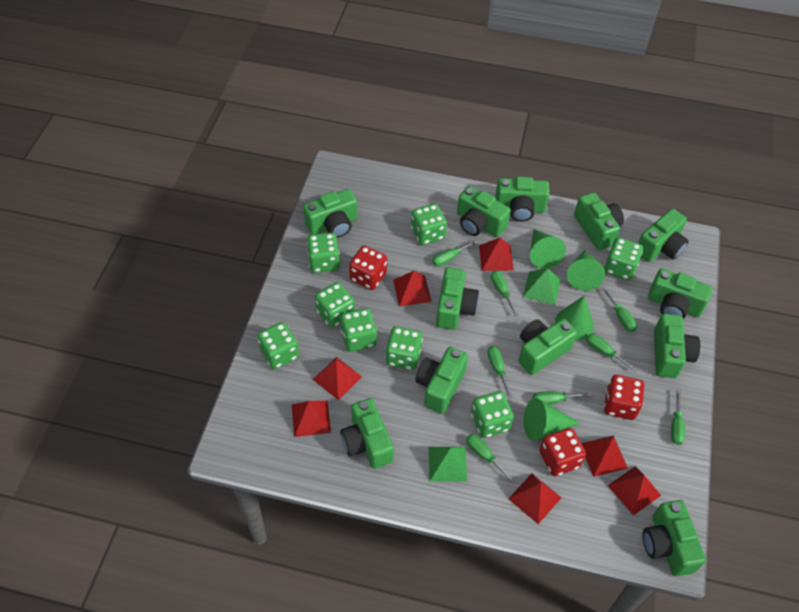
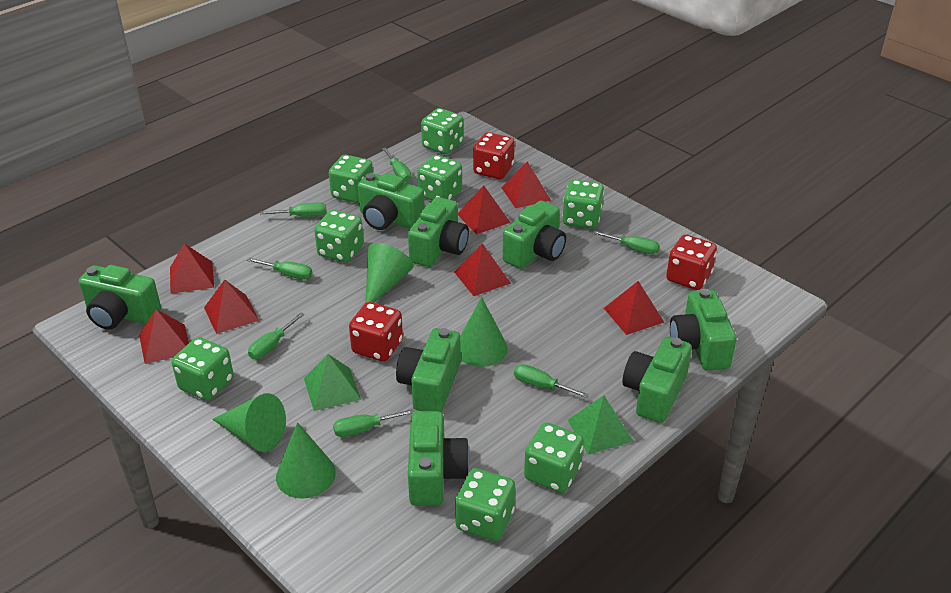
green camera: [303,189,358,238] [340,398,394,469] [415,347,468,414] [436,267,479,330] [457,186,511,237] [495,176,550,222] [518,319,577,375] [574,192,624,250] [638,209,689,262] [643,500,706,576] [648,269,712,319] [654,314,700,378] = 12 -> [79,265,161,330] [358,173,425,230] [396,328,461,412] [408,197,469,267] [408,411,470,506] [502,201,566,269] [622,337,692,423] [670,289,737,370] = 8
green screwdriver: [432,239,478,266] [466,434,514,481] [487,346,512,398] [491,270,518,316] [532,391,592,405] [586,334,637,371] [602,287,637,332] [671,390,685,445] = 8 -> [247,258,313,280] [248,312,304,359] [260,203,326,217] [333,409,415,437] [382,148,411,182] [514,364,589,398] [593,231,659,254] = 7

